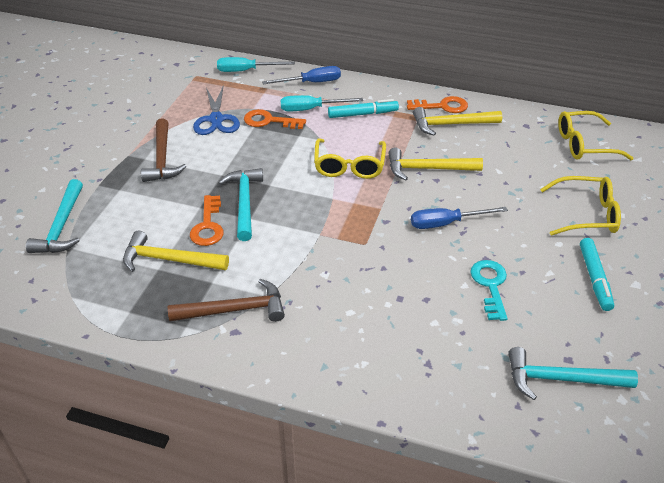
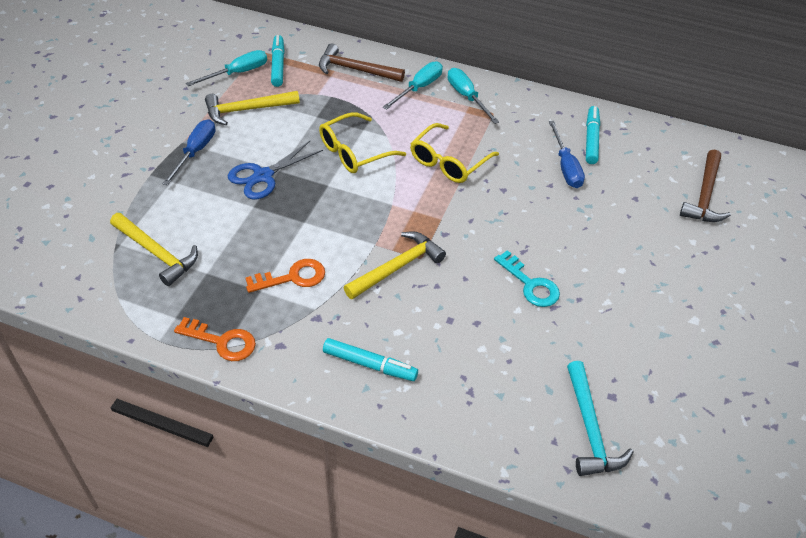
orange key: [190,195,224,246] [244,109,306,129] [407,96,468,113] = 3 -> [174,317,256,361] [245,259,325,293] = 2
turquoise hammer: [26,179,83,253] [218,168,263,241] [508,347,638,400] = 3 -> [567,361,634,476] = 1
turquoise marker: [328,99,399,118] [580,238,614,311] = 2 -> [271,35,285,87] [323,338,418,381] [586,106,600,164] = 3
turquoise screwdriver: [217,57,295,72] [281,95,363,111] = 2 -> [186,50,267,86] [383,62,443,109] [448,68,499,124] = 3
yellow glasses: [314,139,386,179] [540,176,621,236] [558,111,633,160] = 3 -> [319,112,406,173] [410,123,499,183] = 2

